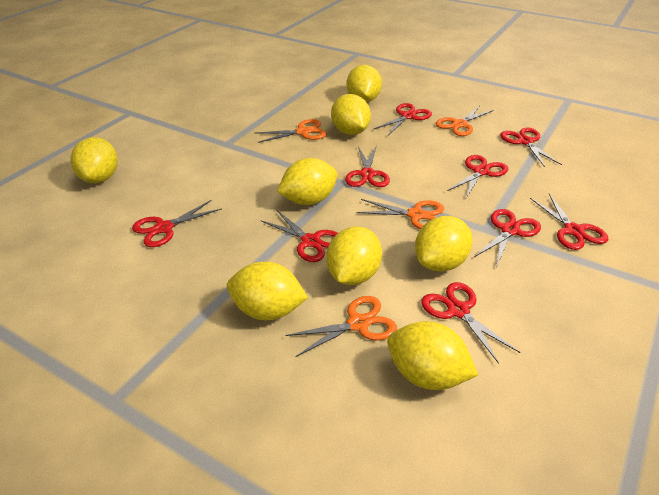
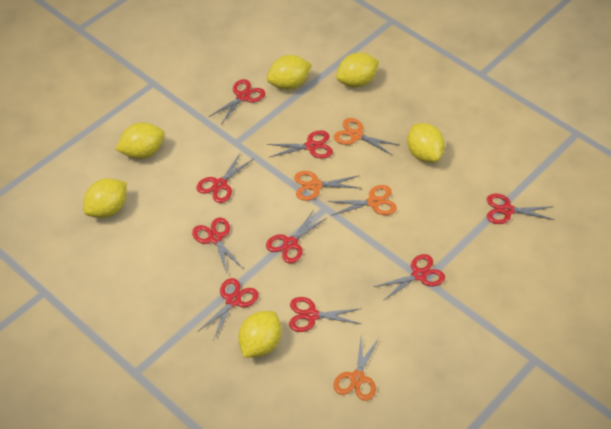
yellow lemon: [70,137,118,183] [227,262,308,320] [277,158,338,205] [326,226,382,285] [331,94,371,135] [347,65,382,102] [387,321,478,390] [415,216,473,272] = 8 -> [83,178,127,218] [115,123,165,159] [238,311,281,358] [267,55,312,90] [336,53,379,87] [407,123,445,162] = 6

